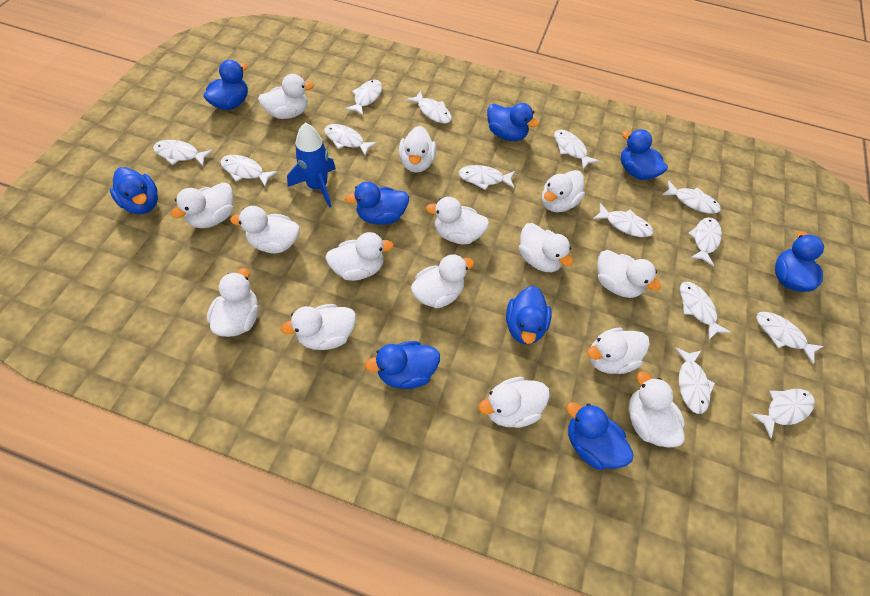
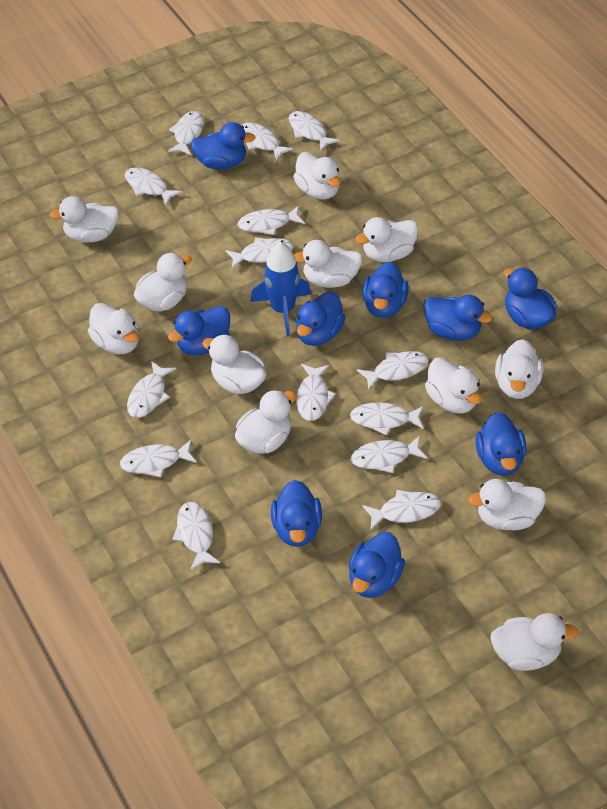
white duck: [171,182,234,228] [207,268,258,337] [230,206,300,254] [258,74,314,119] [281,304,356,350] [325,232,394,281] [399,126,436,173] [411,254,474,308] [426,197,489,244] [479,377,550,428] [519,223,573,272] [542,170,585,212] [587,328,650,374] [597,250,661,298] [629,371,685,447] = 15 -> [49,196,119,243] [88,303,139,354] [134,253,192,312] [202,335,267,394] [235,390,296,454] [293,152,341,200] [294,240,363,288] [355,217,418,262] [425,357,481,414] [468,479,546,530] [490,613,579,671] [495,339,543,399] = 12

